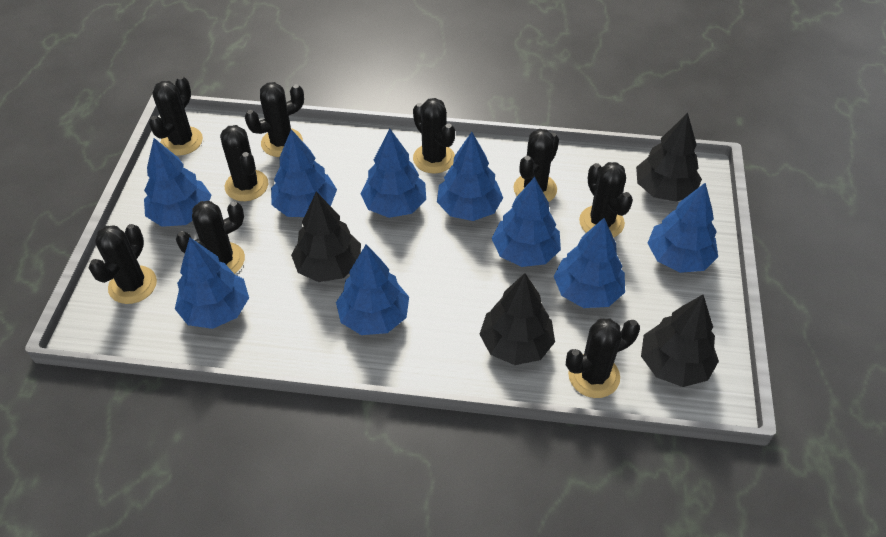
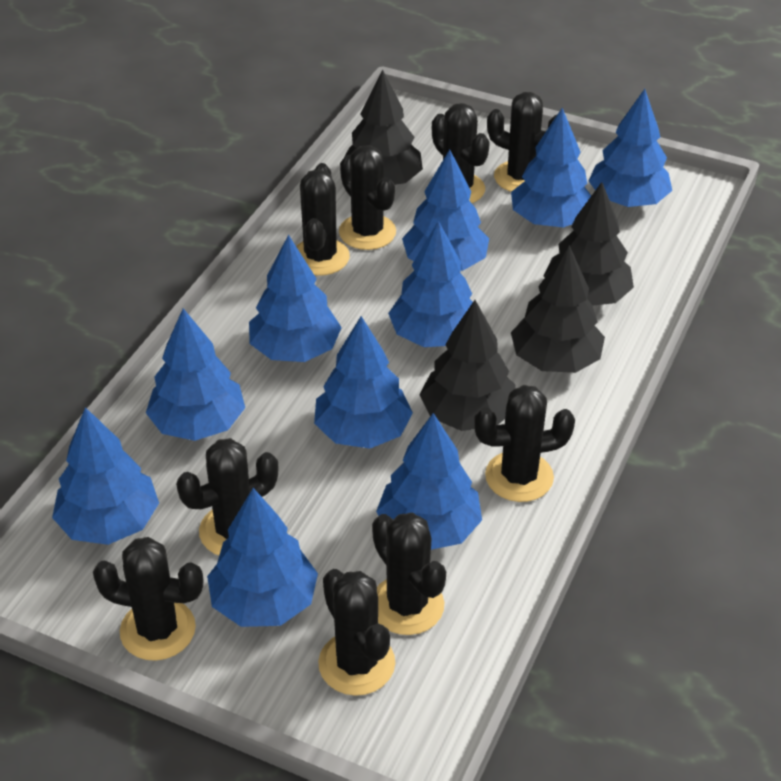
blue tree: [144,138,211,227] [175,237,249,329] [271,129,337,217] [336,244,409,335] [360,129,426,218] [437,132,503,221] [492,177,561,267] [554,218,625,308] [648,183,718,273] = 9 -> [52,407,159,545] [146,308,245,441] [207,488,318,627] [249,234,342,362] [314,316,413,449] [376,413,482,550] [388,221,473,347] [402,150,489,271] [511,108,591,228] [589,89,672,207] = 10

